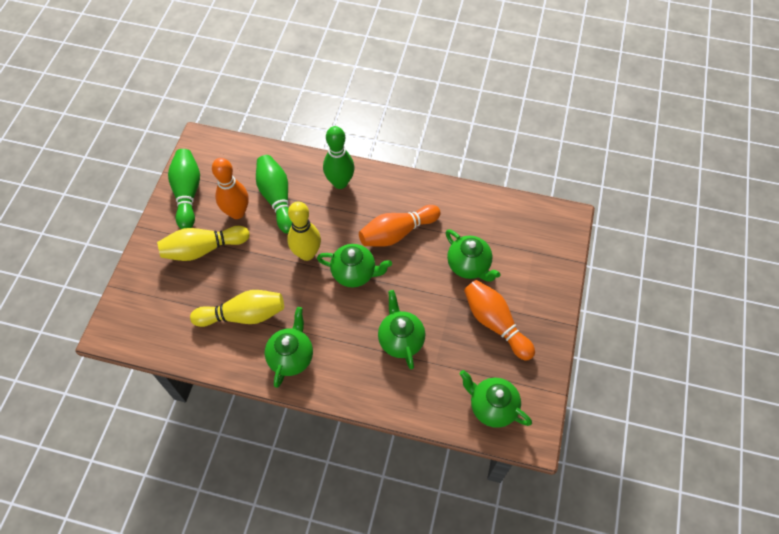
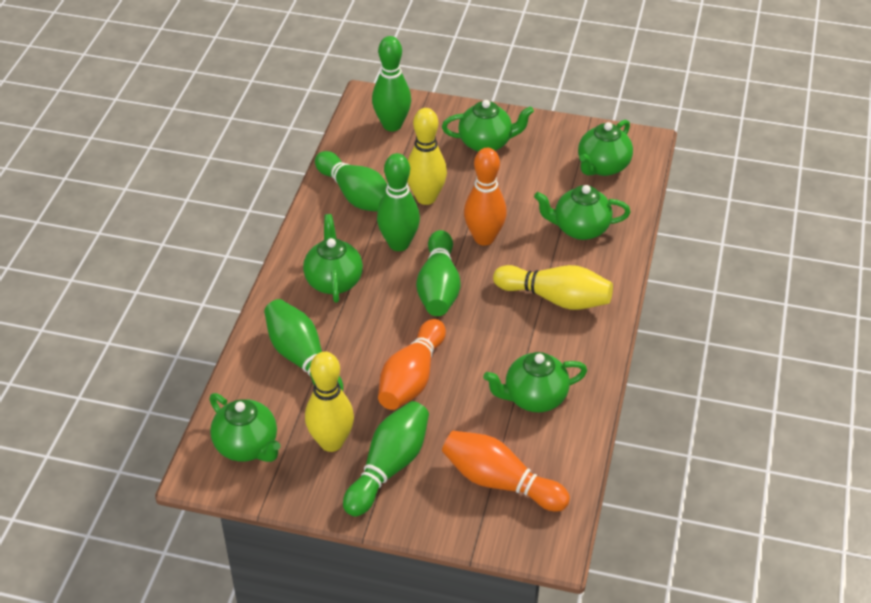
green bowling pin: [168,149,200,229] [256,155,292,234] [323,126,354,189] = 3 -> [264,299,343,391] [315,151,387,212] [343,401,429,516] [372,36,411,131] [377,153,420,251] [416,230,461,316] = 6
green teapot: [265,307,313,388] [317,244,392,287] [378,290,425,369] [446,229,501,282] [460,370,532,428] = 5 -> [209,393,281,462] [303,214,363,303] [442,100,534,152] [483,352,587,412] [534,185,631,240] [578,120,633,176] = 6

